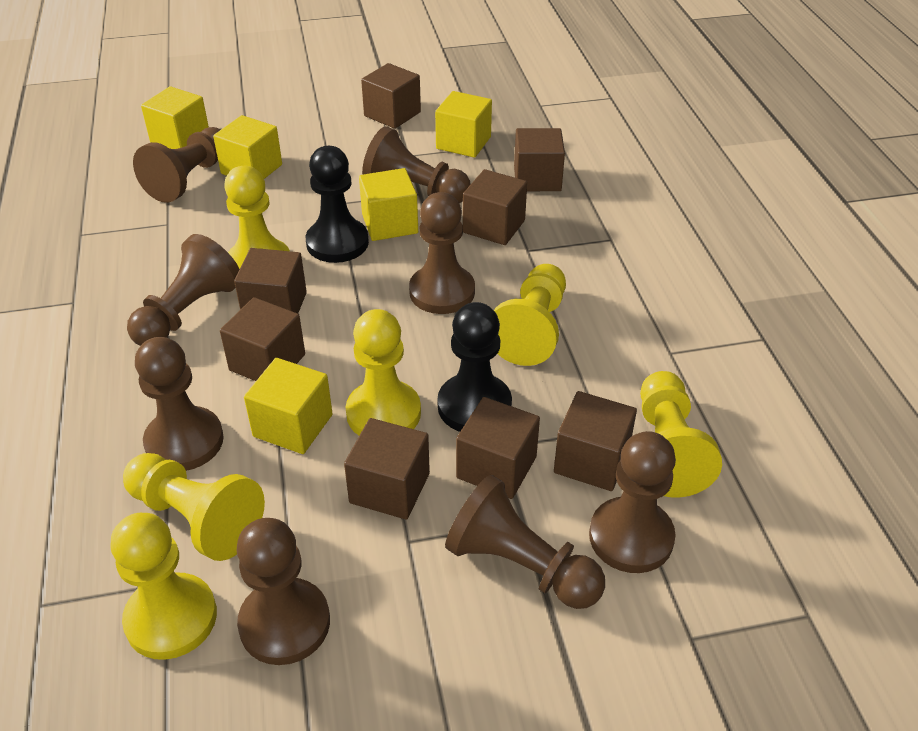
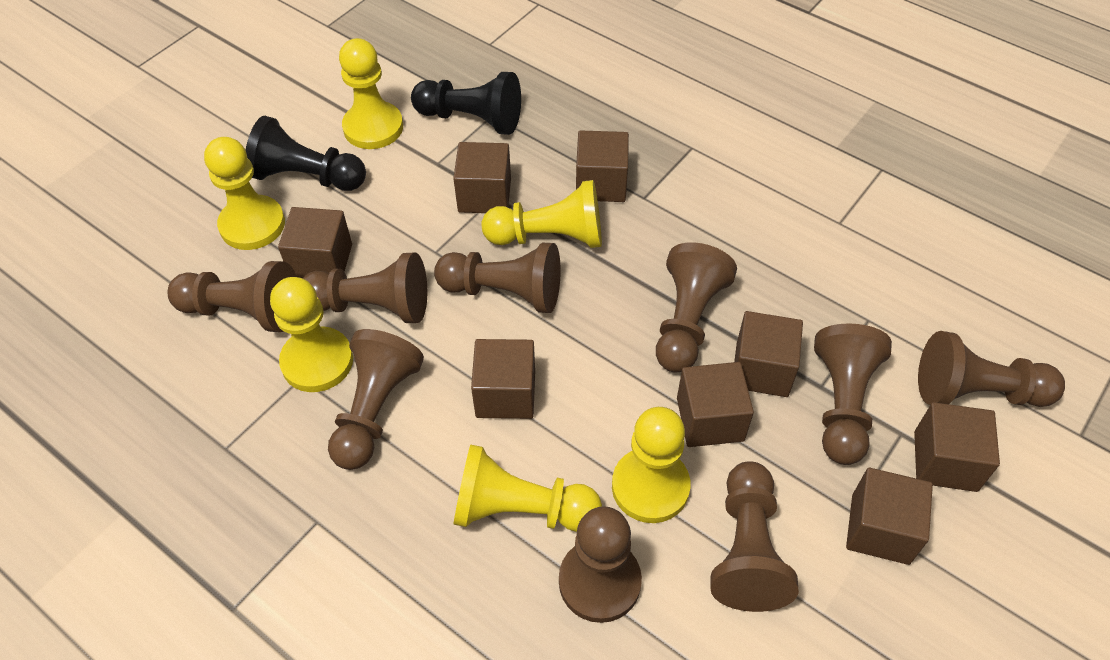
brown pawn: [127,234,240,346] [133,127,221,203] [135,337,224,471] [237,518,330,665] [362,126,471,203] [409,192,475,314] [445,475,605,609] [589,431,676,573] = 8 -> [168,261,297,332] [303,253,427,323] [328,329,424,470] [434,243,561,313] [559,506,642,623] [656,242,737,373] [710,461,799,612] [814,323,892,465] [918,331,1065,407] = 9
yellow cube: [141,86,209,149] [213,115,282,179] [244,358,333,454] [359,168,418,241] [435,91,492,158] = 5 -> none = 0

